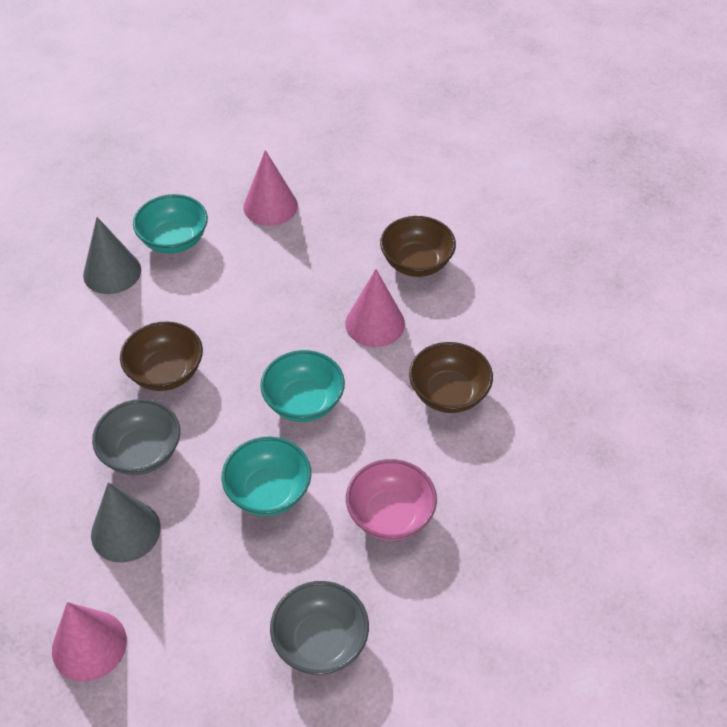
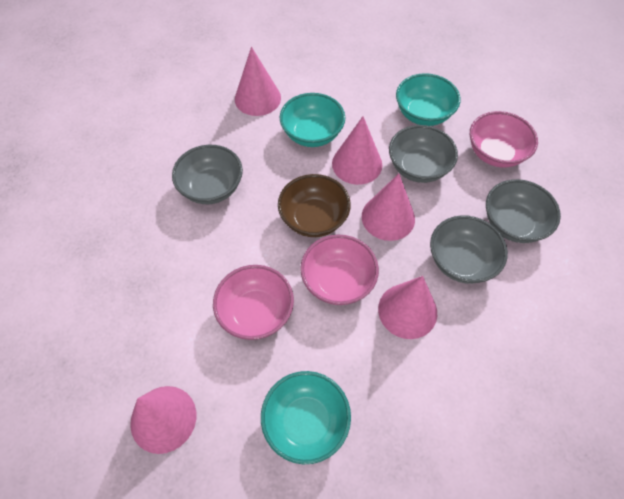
brown bowl: [120,321,203,391] [380,216,456,277] [409,342,493,413] = 3 -> [278,174,351,237] = 1
grey bowl: [92,399,180,475] [270,581,369,675] = 2 -> [172,145,243,204] [389,125,458,183] [430,215,508,284] [486,179,561,243] = 4
grey cone: [83,217,141,294] [91,483,161,563] = 2 -> none = 0
pink bowl: [346,459,437,541] = 1 -> [213,265,294,340] [300,235,379,305] [470,111,538,167] = 3
pink cone: [52,602,127,682] [243,150,298,226] [345,269,405,347] = 3 -> [130,386,196,454] [235,47,281,116] [332,116,382,185] [362,174,415,241] [378,276,437,339] = 5

